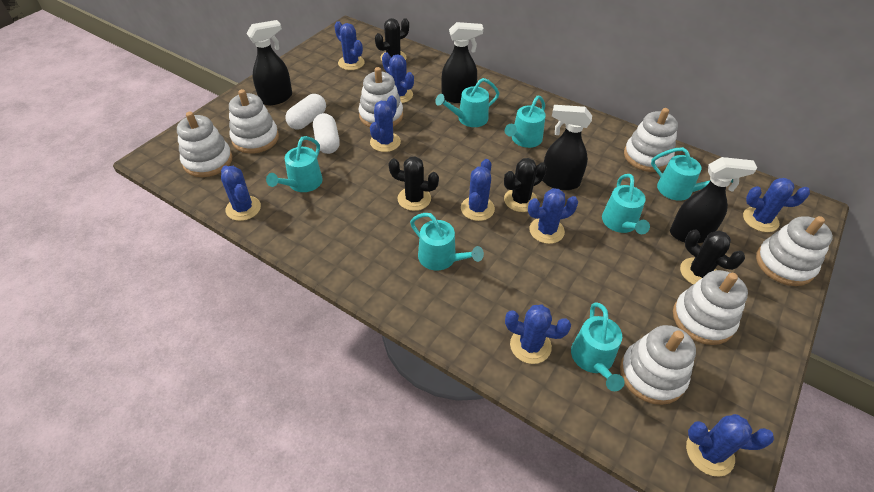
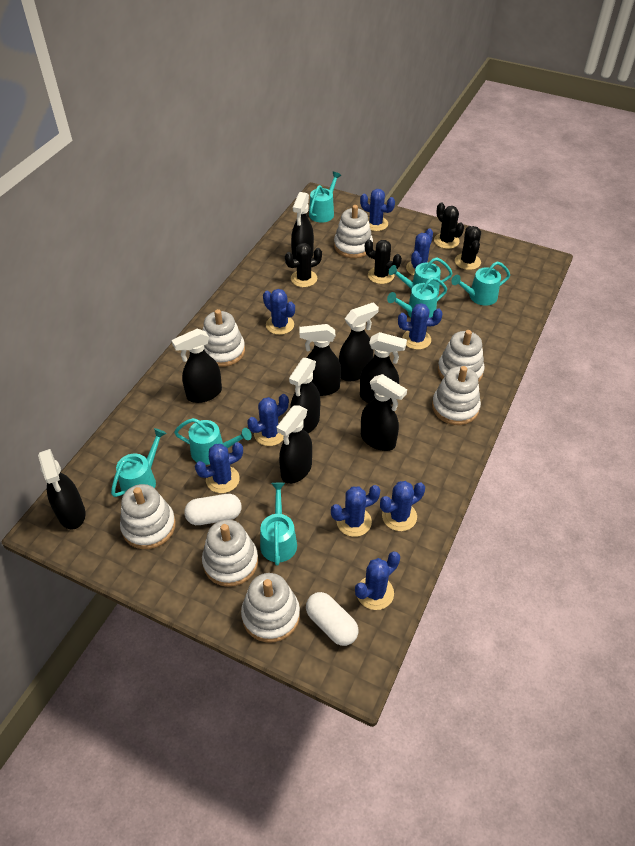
black spray bottle: [246,20,292,105] [441,22,483,103] [542,105,592,190] [670,157,757,243] = 4 -> [38,449,85,530] [172,328,222,403] [277,405,312,484] [289,358,320,433] [291,192,314,260] [299,324,341,396] [339,302,379,381] [360,332,407,405] [361,374,407,451] = 9

